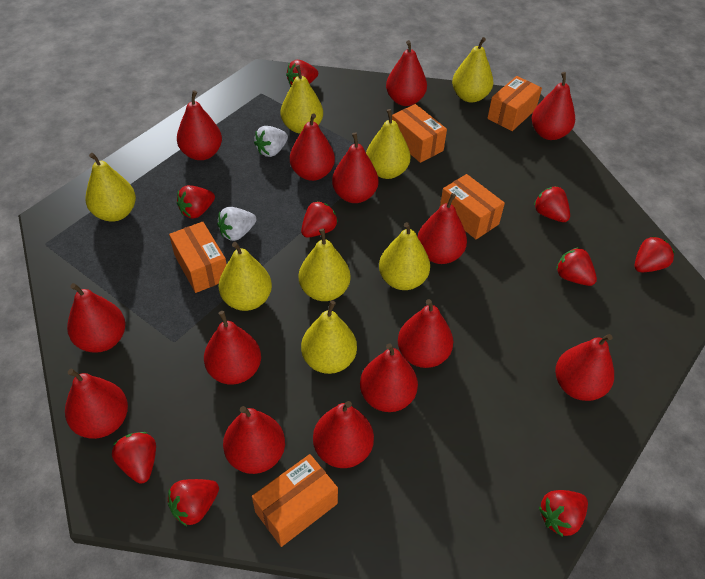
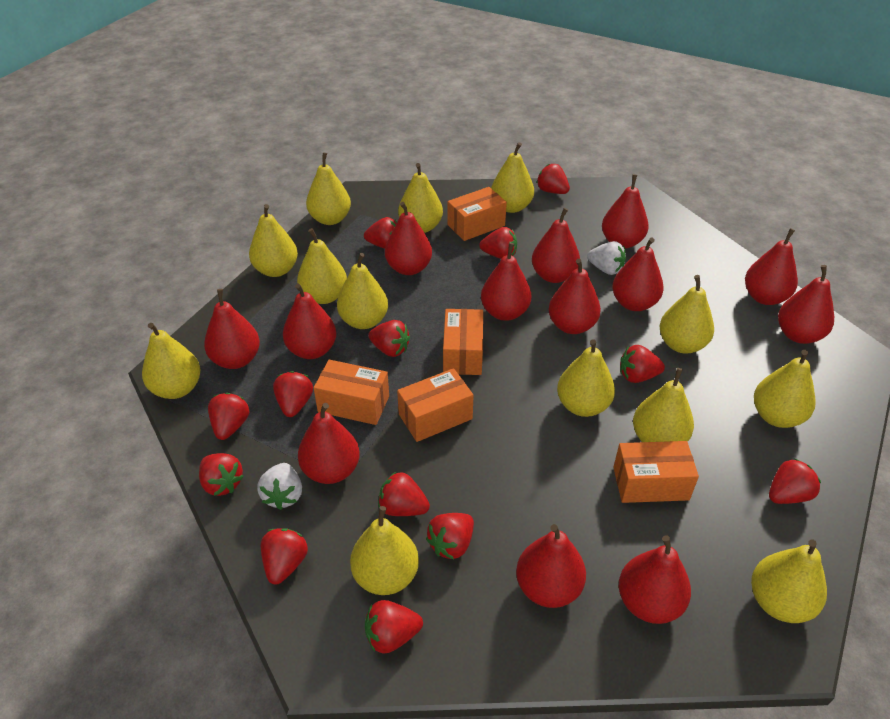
red pear: [65,369,128,439] [67,283,126,353] [177,90,222,160] [204,311,261,384] [223,406,285,474] [290,113,335,181] [313,401,374,468] [332,132,378,203] [360,343,418,412] [386,40,427,106] [398,299,453,368] [418,193,467,264] [532,72,575,140] [555,334,614,401] = 14 -> [204,289,260,369] [283,284,337,359] [298,403,360,484] [385,202,432,275] [481,243,531,321] [516,524,586,608] [532,208,580,283] [549,259,601,334] [602,174,649,248] [612,238,664,311] [619,535,691,624] [745,228,798,305] [778,265,834,344] = 13
red strawberry: [112,432,156,484] [167,479,219,526] [177,185,215,219] [286,60,318,86] [301,201,338,238] [534,186,570,222] [539,490,588,537] [556,247,597,286] [635,236,675,272] = 9 -> [199,453,244,496] [208,393,249,440] [261,528,308,585] [273,371,313,417] [364,217,397,249] [365,600,423,653] [368,320,410,357] [378,471,430,516] [426,513,474,559] [479,227,517,259] [536,164,570,194] [620,345,665,383] [769,458,821,504] = 13
yellow pear: [85,153,136,222] [219,242,272,311] [281,65,323,134] [299,229,351,301] [301,300,357,374] [366,109,411,179] [379,222,430,290] [452,37,493,102] = 8 -> [142,323,200,399] [249,204,298,277] [297,228,347,304] [306,152,351,225] [337,253,388,329] [350,506,419,595] [398,163,443,233] [491,142,534,213] [557,339,615,417] [633,368,694,442] [660,275,714,354] [751,540,827,623] [754,350,816,428] = 13

